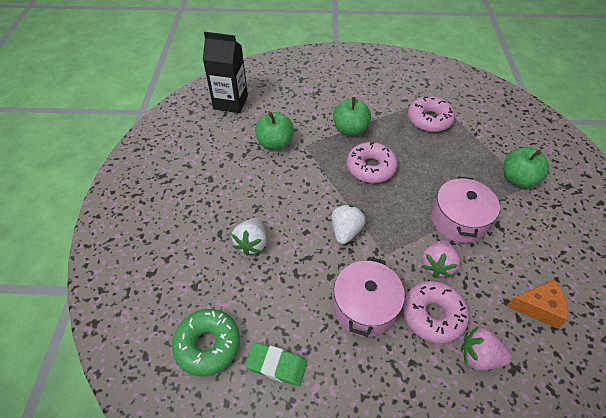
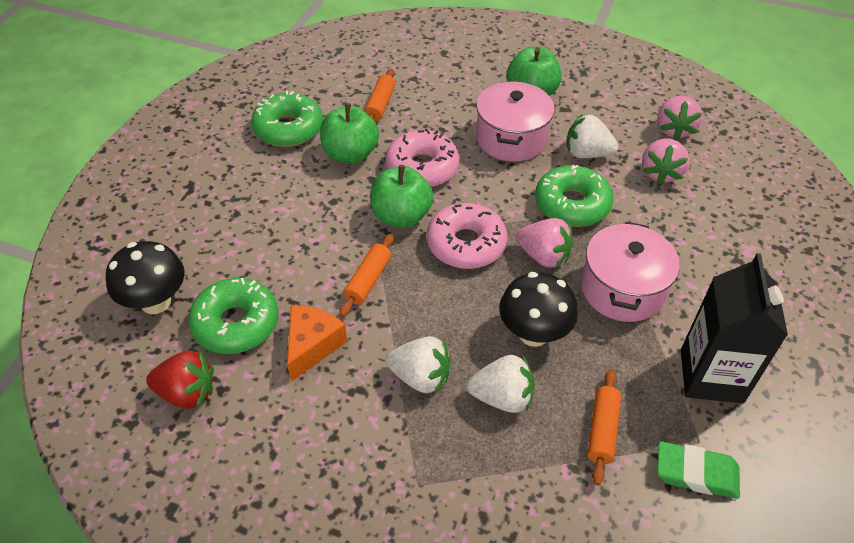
black mushroom: none = 0 -> [106,241,185,314] [499,272,578,347] = 2
green donut: [172,309,240,376] = 1 -> [188,278,278,354] [251,91,323,147] [535,165,613,227] = 3
orange rolling pin: none = 0 -> [339,234,394,317] [364,69,395,122] [587,369,621,485] = 3
pink donut: [347,142,398,183] [403,281,469,343] [408,96,455,132] = 3 -> [385,129,460,187] [427,203,507,269] = 2
pink strawberry: [421,240,460,278] [461,327,512,370] = 2 -> [516,218,573,268] [642,138,689,185] [657,96,703,140] = 3
red strawberry: none = 0 -> [146,351,214,409] = 1
white strawberry: [232,218,267,256] [332,205,366,244] = 2 -> [386,336,451,393] [467,355,535,413] [566,114,618,158] = 3

